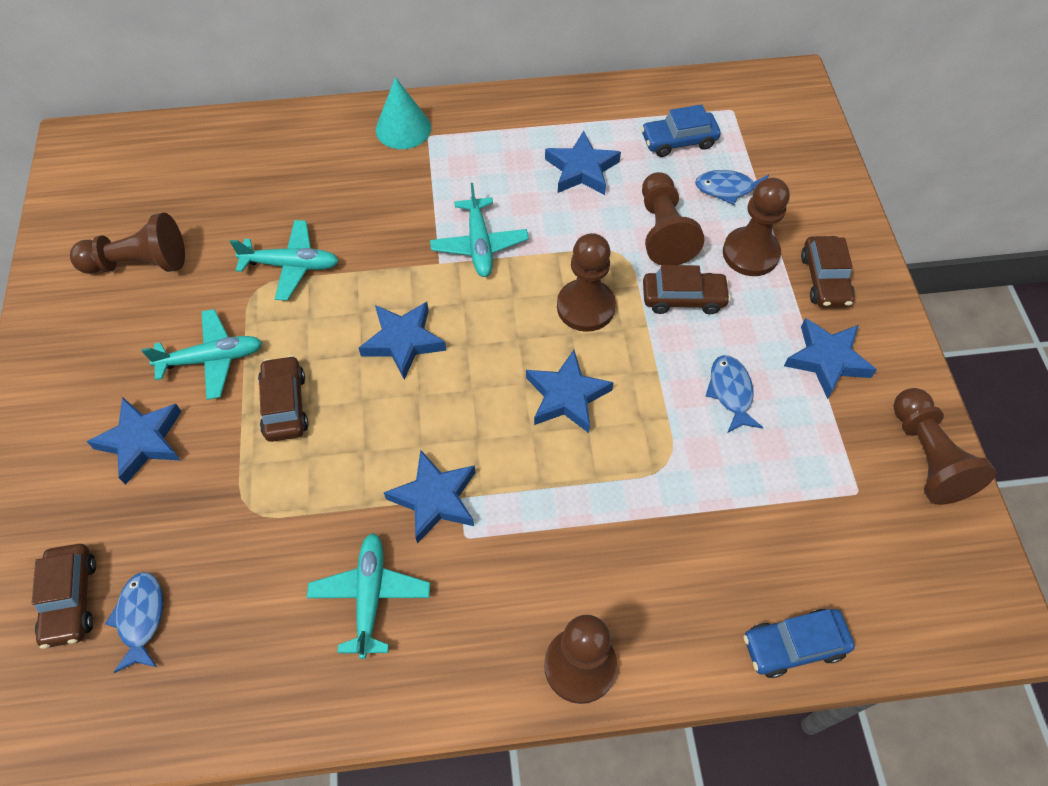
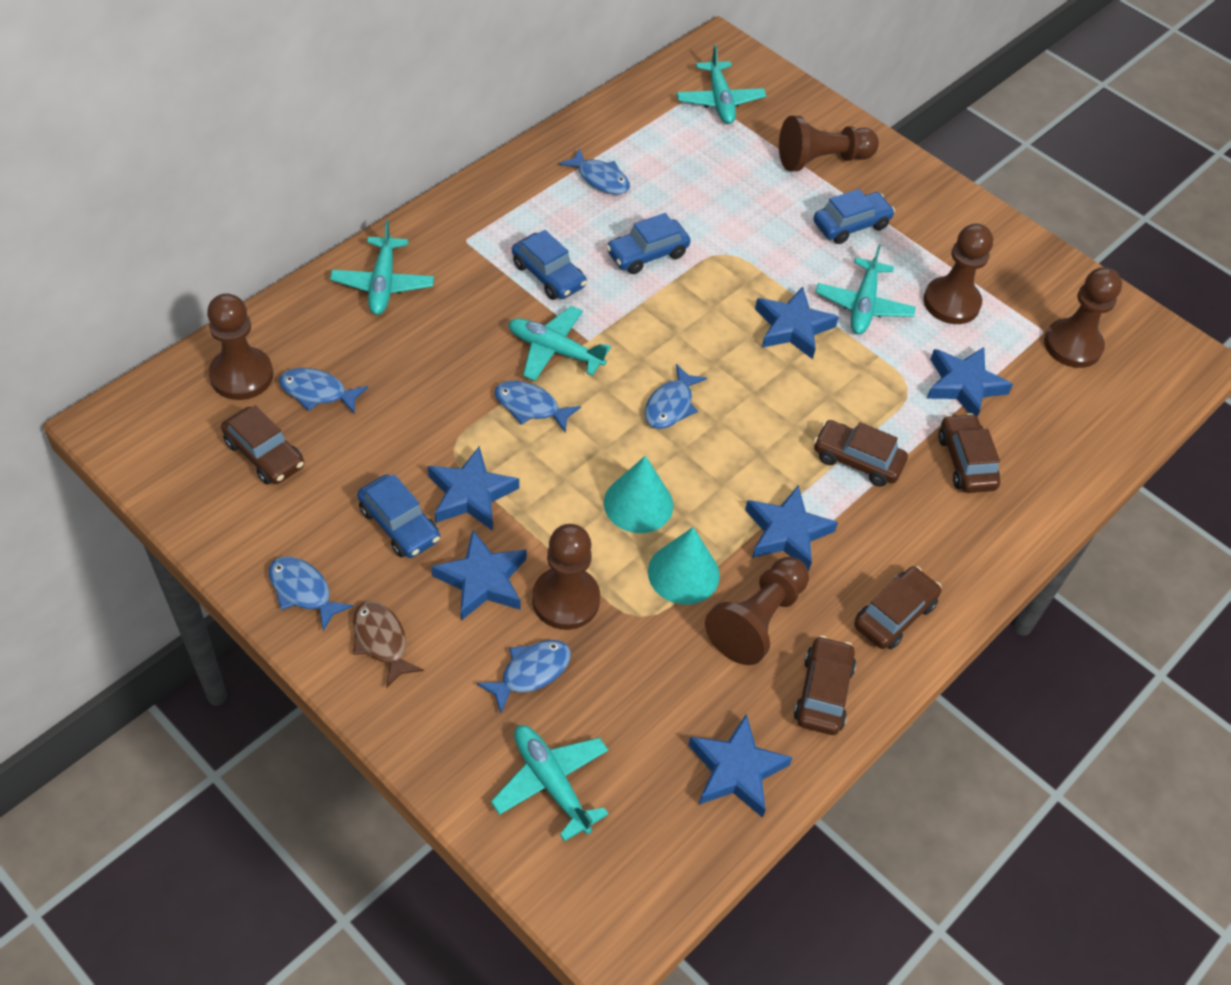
blue car: [641,104,721,157] [743,609,855,678] = 2 -> [357,474,440,558] [512,230,587,300] [606,213,691,274] [813,189,895,244] = 4
blue fish: [105,572,163,673] [695,170,769,205] [706,355,763,433] = 3 -> [268,556,353,631] [279,368,368,413] [477,640,571,713] [494,381,581,433] [559,148,630,195] [645,364,707,429] = 6
brown car: [32,544,96,648] [258,355,308,442] [643,265,731,314] [801,236,855,308] = 4 -> [221,405,304,485] [794,636,856,735] [814,420,908,487] [854,566,942,649] [938,413,1000,493] = 5
brown fish: none = 0 -> [353,601,424,688] = 1
turquoise cone: [376,77,431,149] = 1 -> [604,456,673,533] [648,527,720,605] = 2
turquoise plane: [142,309,262,400] [230,220,339,301] [307,533,430,659] [430,183,529,277] = 4 -> [330,220,434,315] [491,725,609,842] [508,306,611,381] [676,45,766,124] [816,244,916,334] = 5

